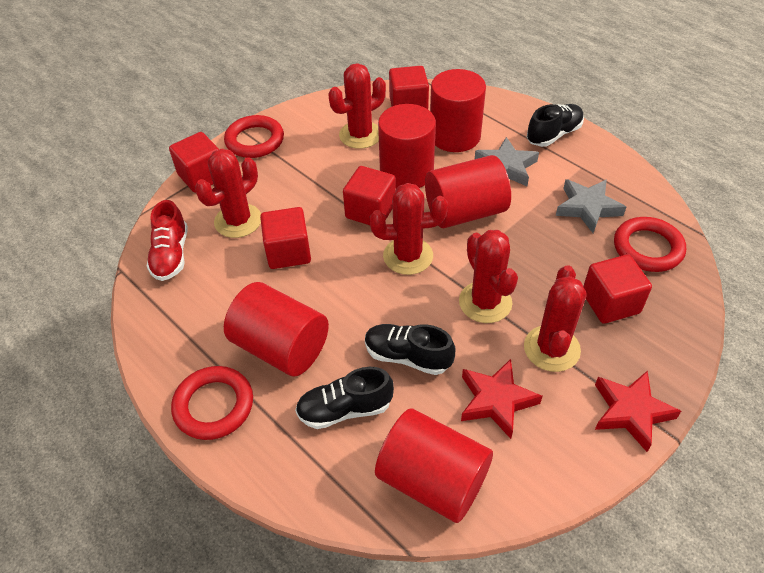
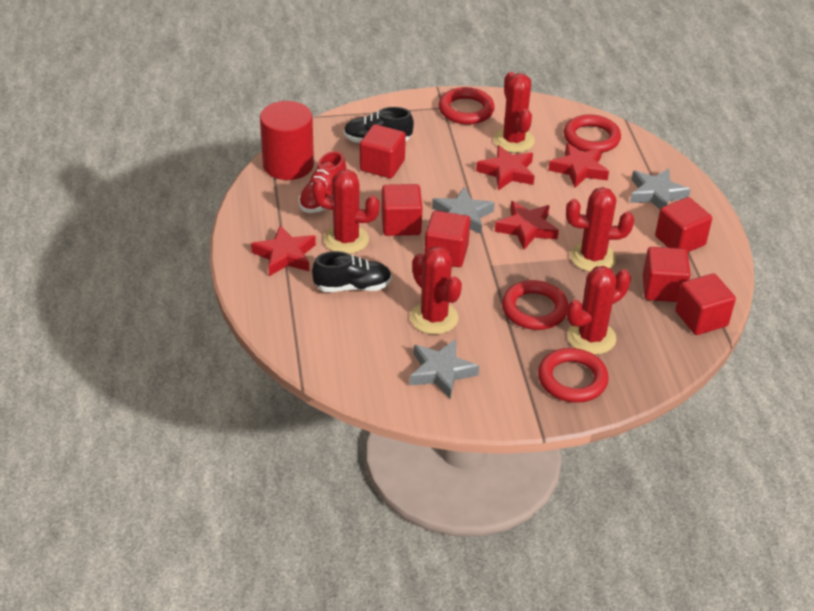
black shoe: [295,367,394,429] [365,324,456,375] [527,104,584,147] = 3 -> [312,251,392,292] [344,107,414,143] = 2
grey star: [475,137,539,186] [556,179,626,233] = 2 -> [409,339,479,399] [432,187,495,234] [630,168,691,209] = 3
red cube: [169,132,219,193] [260,207,311,269] [343,166,396,225] [389,66,429,109] [583,254,652,324] = 5 -> [360,124,406,178] [382,184,423,236] [424,211,470,267] [643,247,691,302] [655,197,712,252] [675,273,736,335] = 6
red cylinder: [224,282,329,376] [375,408,493,523] [378,104,436,189] [425,155,511,228] [430,69,486,152] = 5 -> [260,101,314,180] = 1
red ring: [171,366,253,440] [224,115,284,158] [614,217,686,272] = 3 -> [439,87,495,125] [502,280,568,330] [538,348,609,403] [564,115,621,153] = 4
red star: [461,359,543,439] [595,371,681,452] = 2 -> [251,225,316,276] [476,145,534,191] [495,201,559,250] [549,143,609,188] = 4

